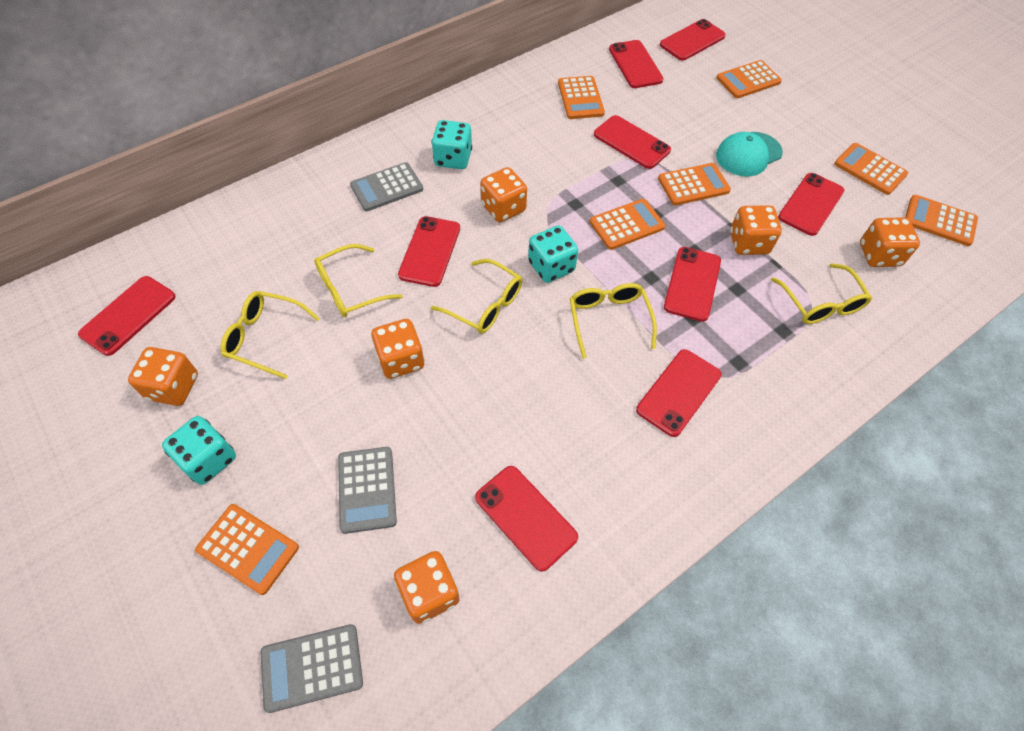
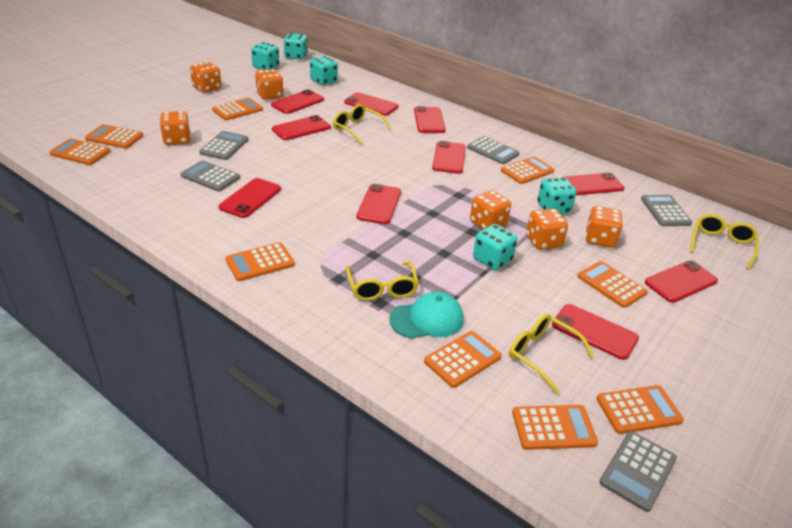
grey calculator: [260,624,363,713] [338,447,397,534] [350,162,423,211] = 3 -> [181,160,240,192] [199,131,248,160] [467,136,520,164] [599,431,677,512] [641,195,692,226] = 5
orange calculator: [195,504,299,595] [558,76,605,119] [590,199,665,250] [658,163,731,205] [716,60,782,98] [834,143,908,195] [905,195,978,246] = 7 -> [49,138,111,165] [85,124,143,149] [212,98,263,120] [225,242,295,281] [424,331,502,388] [501,156,555,184] [512,405,598,450] [577,261,647,308] [596,385,684,434] = 9
red phone: [78,276,176,356] [398,216,460,287] [475,466,578,572] [594,115,671,169] [609,40,664,88] [636,349,722,437] [660,19,726,61] [664,247,721,322] [778,173,844,236] = 9 -> [218,178,281,218] [271,89,324,114] [272,115,331,140] [344,92,398,116] [356,184,401,224] [414,106,446,133] [432,141,466,174] [552,304,639,360] [564,172,625,195] [645,261,718,303] = 10
turquoise dice: [162,416,236,485] [432,120,472,169] [528,225,578,283] = 3 -> [251,42,279,70] [284,33,308,60] [310,56,338,85] [473,224,517,270] [537,177,576,214] = 5
yellow glasses: [220,291,320,379] [314,244,402,317] [431,259,522,334] [570,283,657,359] [771,263,872,324] = 5 -> [333,104,392,145] [346,261,419,301] [509,314,594,394] [690,214,759,270] = 4

